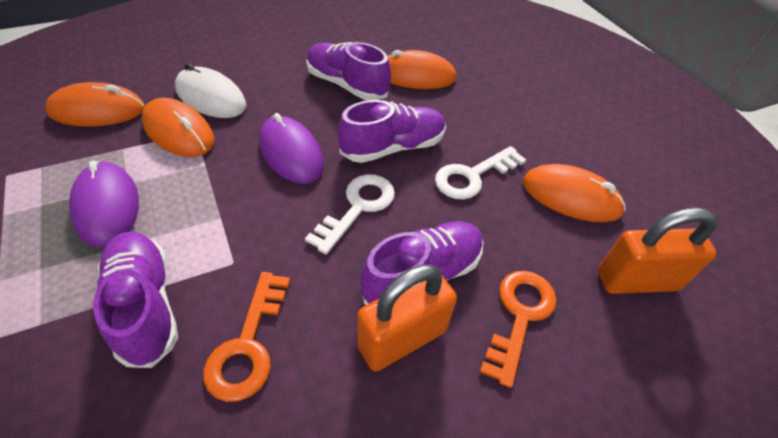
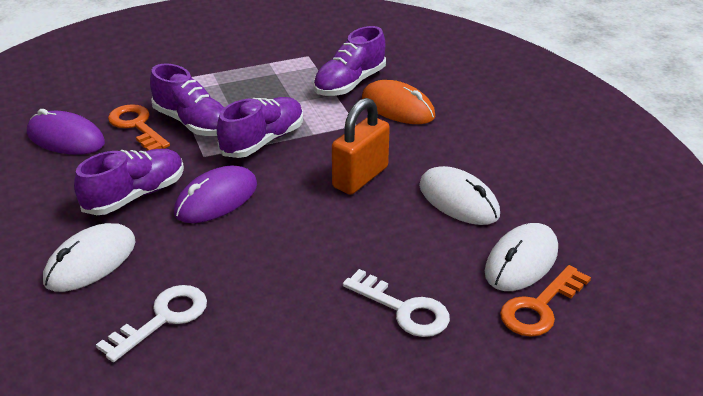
orange mouse: [45,82,145,127] [142,98,214,157] [388,50,457,89] [523,164,626,222] = 4 -> [362,80,435,124] = 1
orange padlock: [357,264,457,372] [598,208,717,294] = 2 -> [332,98,390,195] = 1
white mouse: [175,64,246,118] = 1 -> [43,223,135,292] [419,166,500,225] [485,223,558,291] = 3

